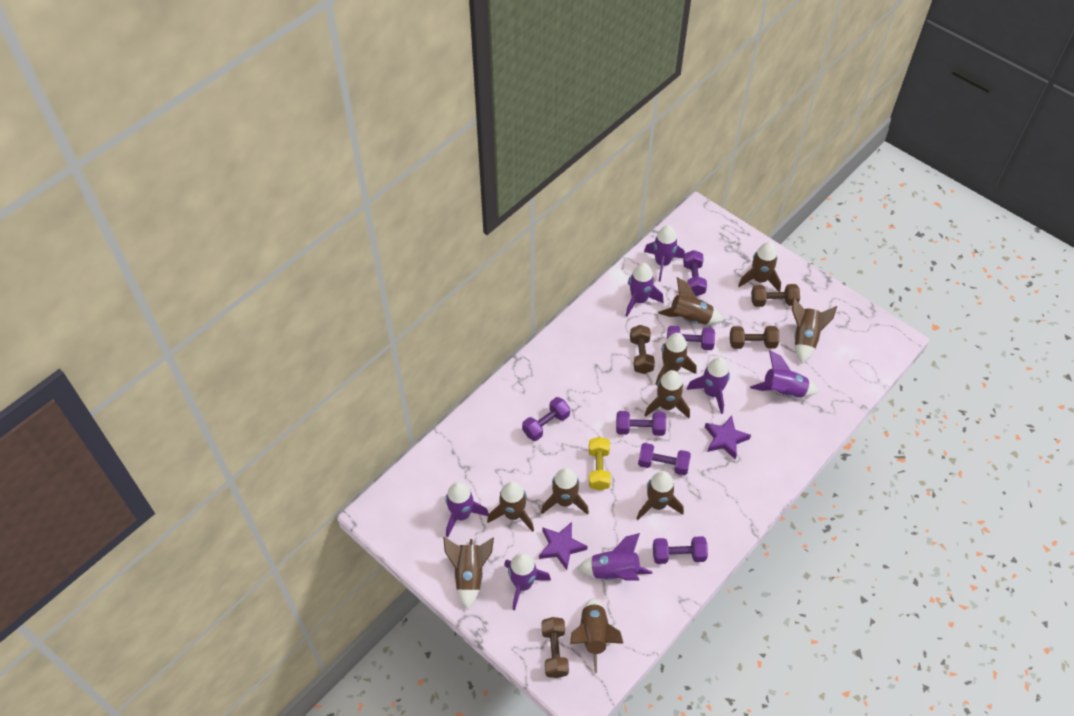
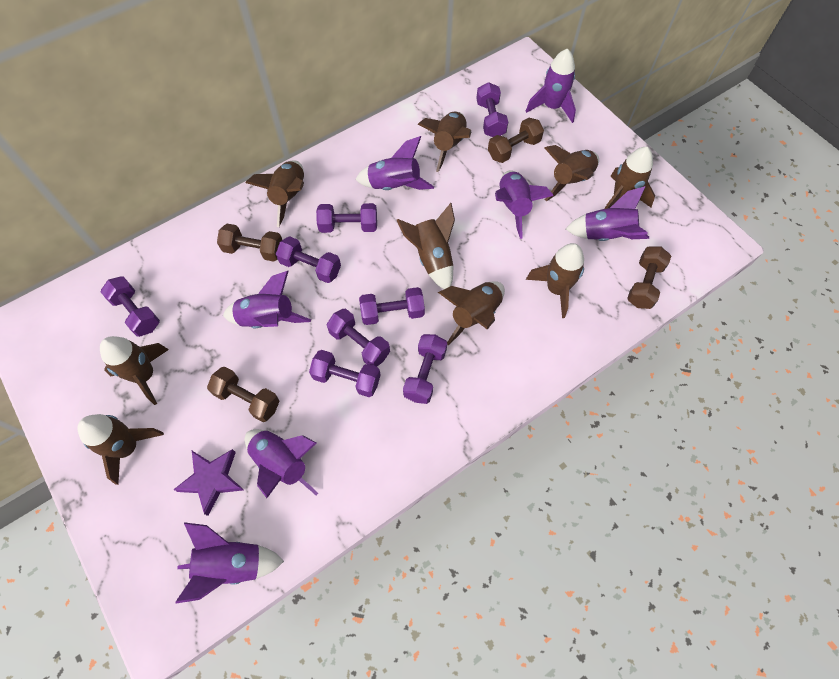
brown rocket: [443,537,494,610] [487,481,534,532] [541,468,589,515] [570,598,624,673] [636,471,684,520] [645,370,690,418] [655,333,697,385] [658,277,723,325] [738,242,781,292] [792,298,837,364] = 10 -> [78,414,164,485] [100,336,169,405] [245,160,304,227] [397,203,455,289] [418,112,471,172] [438,281,505,345] [526,243,584,318] [544,145,599,201] [605,147,655,209] = 9
purple dumbbell: [522,397,570,441] [616,411,666,436] [638,443,691,475] [653,536,708,564] [667,326,715,350] [683,250,707,296] = 6 -> [101,276,160,337] [276,236,341,283] [309,350,381,397] [316,203,377,233] [327,309,390,367] [359,287,425,325] [403,334,447,404] [476,82,508,137] = 8
purple star: [539,522,587,570] [705,415,751,459] = 2 -> [173,449,244,516] = 1
yellow dumbbell: [589,437,611,491] = 1 -> none = 0

